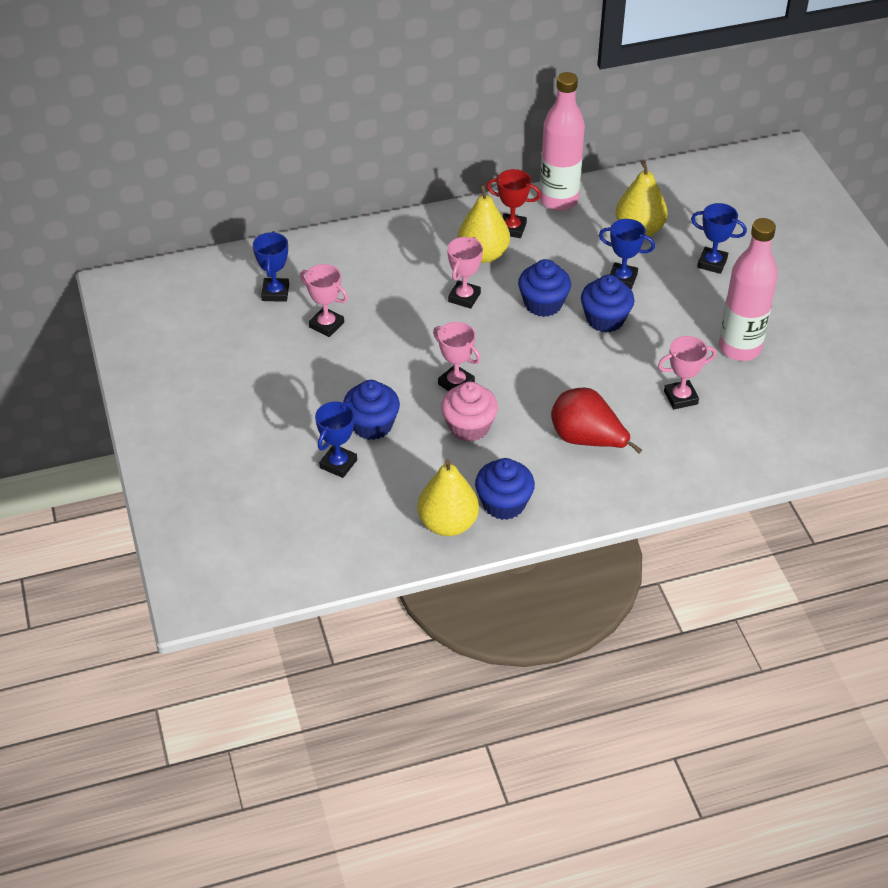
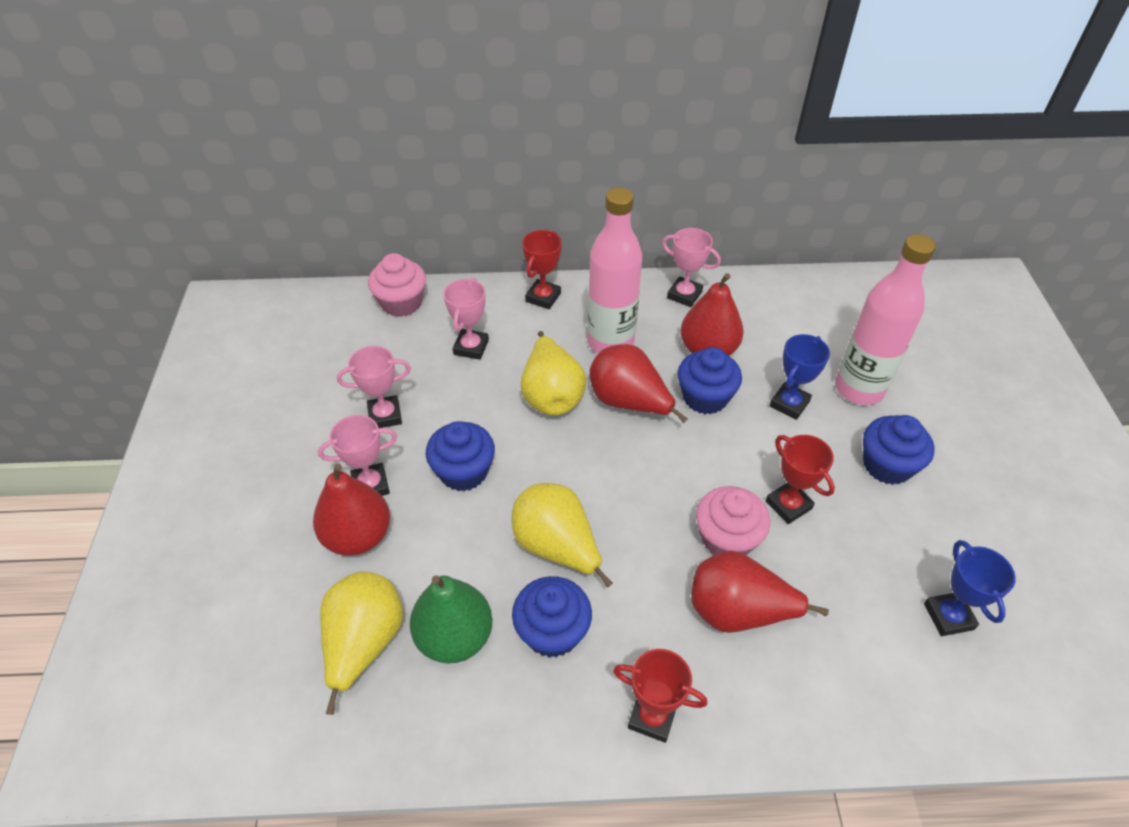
blue trophy: [253,231,289,302] [315,401,357,478] [599,219,655,289] [691,203,747,274] = 4 -> [770,334,830,420] [924,540,1016,636] = 2
green pear: none = 0 -> [410,575,492,663] = 1
pink cupcake: [441,381,498,442] = 1 -> [368,253,426,317] [696,486,770,555] = 2
red pear: [551,387,642,454] = 1 -> [313,464,390,556] [590,344,688,423] [681,273,744,356] [691,551,829,633] = 4
red trophy: [487,169,541,238] = 1 -> [522,230,562,309] [613,649,707,743] [766,435,835,524] = 3

